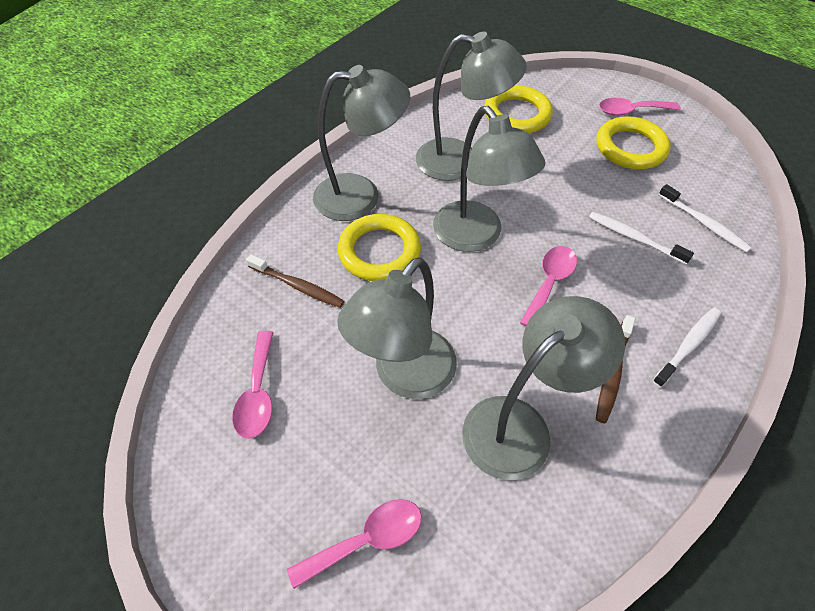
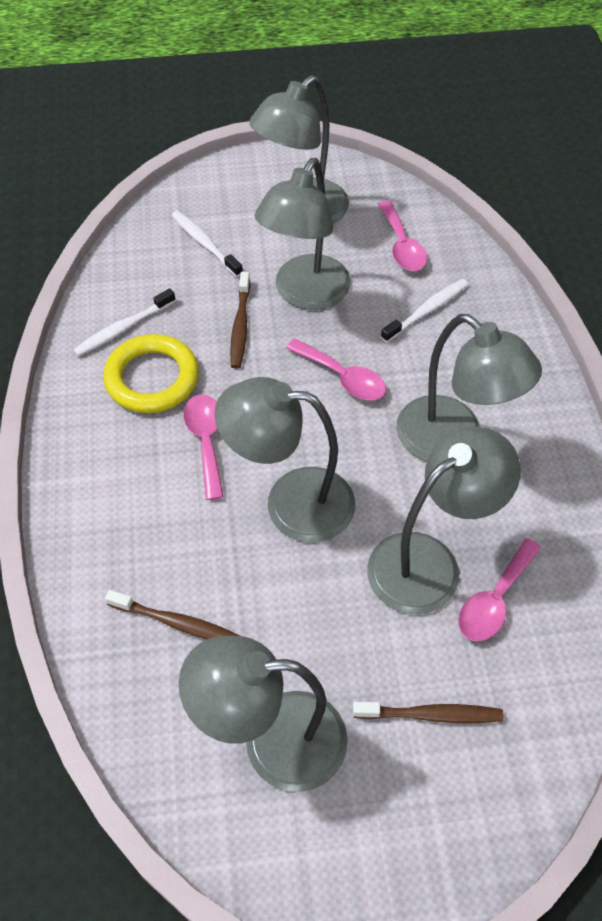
brown toothbrush: [246,254,345,308] [596,315,635,424] = 2 -> [105,590,240,640] [230,272,250,369] [353,702,504,723] = 3
grey lamp: [313,65,410,221] [337,257,457,399] [416,32,527,181] [433,106,545,252] [462,296,625,480] = 5 -> [179,636,348,792] [215,377,355,543] [249,75,349,224] [255,158,351,310] [367,427,521,614] [396,314,542,462] = 6
yellow ring: [338,214,421,281] [484,85,553,133] [596,116,671,169] = 3 -> [103,334,199,413] = 1

